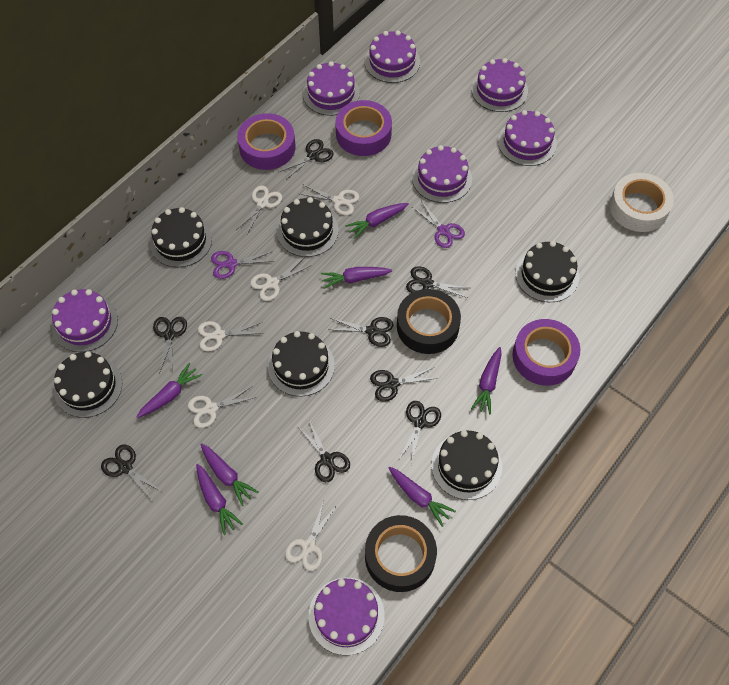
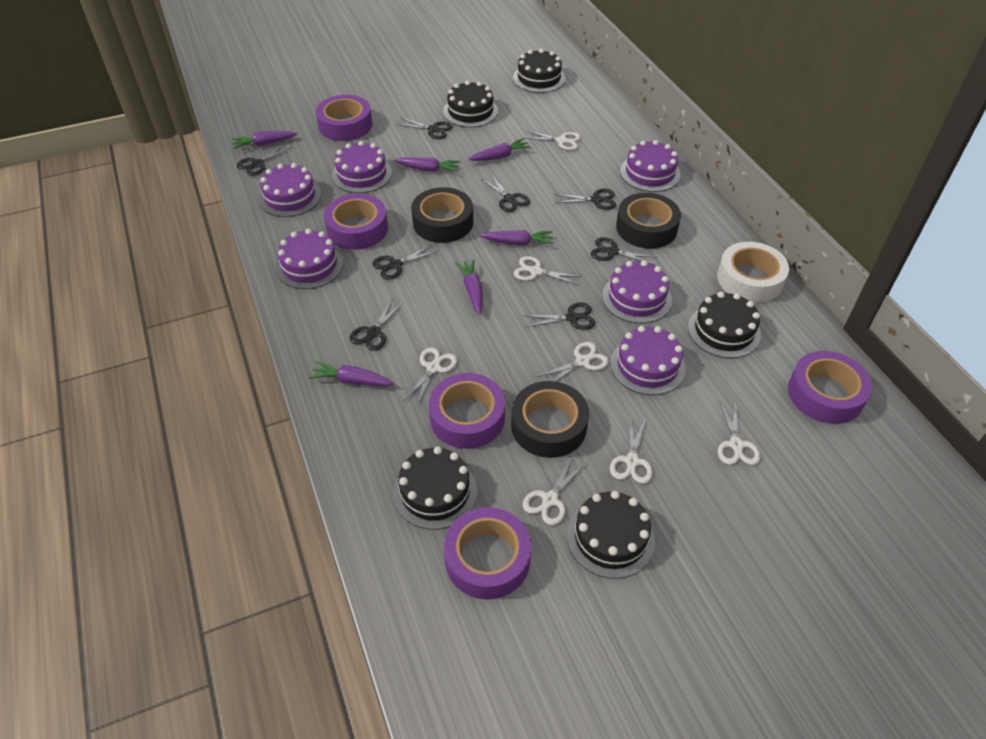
black cake: [54,351,122,418] [149,207,212,267] [268,331,335,396] [277,197,339,257] [431,430,502,500] [515,241,579,302] = 6 -> [393,446,477,530] [443,81,498,127] [513,49,566,93] [567,491,655,579] [688,292,761,358] = 5
black tape: [365,515,437,592] [397,289,461,354] = 2 -> [411,187,473,243] [511,381,589,458] [616,193,681,249] = 3
purple cake: [52,289,118,352] [303,61,360,116] [308,577,385,655] [365,31,420,83] [412,145,472,203] [471,58,528,112] [498,110,557,166] = 7 -> [259,163,321,217] [276,229,343,289] [332,141,392,193] [602,260,672,324] [610,326,686,395] [620,140,681,192] = 6
purple carrot: [136,363,202,418] [196,464,243,535] [201,443,258,506] [321,267,392,289] [345,203,409,239] [389,467,456,527] [471,347,502,414] = 7 -> [232,131,297,149] [309,361,394,386] [394,157,461,172] [455,259,483,314] [468,138,531,161] [480,230,553,245] = 6
purple scissors: [211,251,274,279] [412,201,465,248] = 2 -> none = 0
purple tape: [237,113,295,170] [335,100,392,156] [512,319,580,386] = 3 -> [316,95,372,141] [324,194,388,250] [429,373,505,449] [444,507,531,600] [788,351,872,424] = 5
white scissors: [188,387,257,428] [198,321,262,351] [236,186,282,236] [250,257,312,301] [285,501,337,571] [300,185,360,215] = 6 -> [403,347,457,406] [514,256,582,285] [523,457,586,525] [527,131,581,150] [538,342,609,381] [610,416,653,484] [718,401,761,465] = 7

